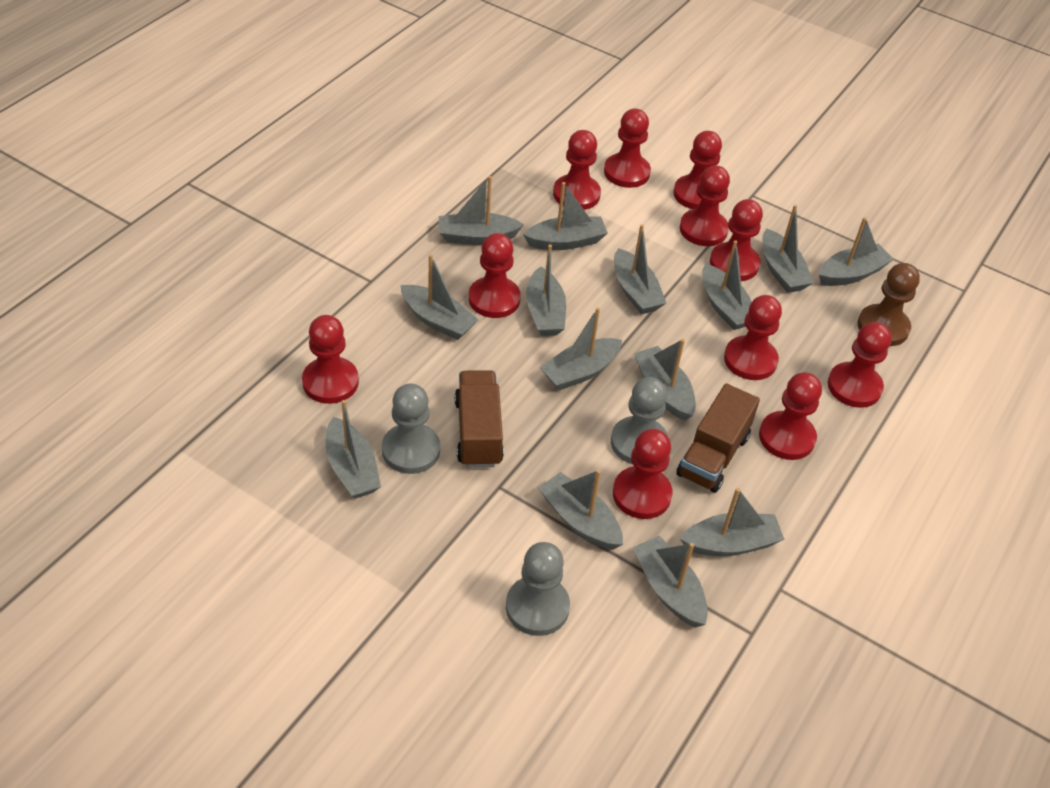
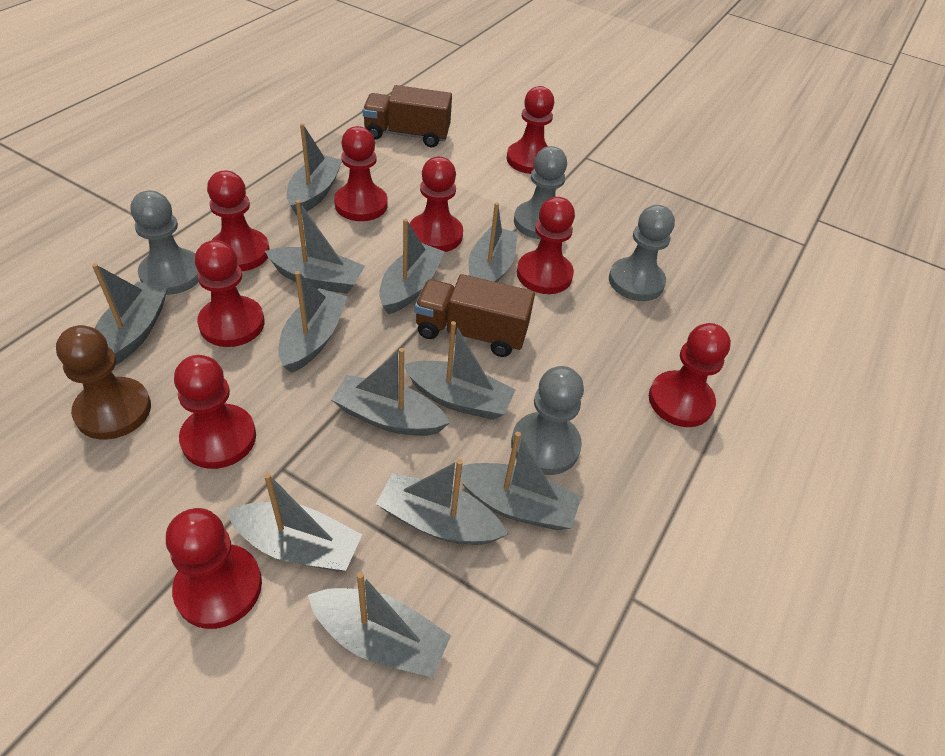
grey boat: [325,400,381,498] [400,254,479,340] [439,176,524,245] [523,182,608,250] [526,244,566,336] [539,470,623,550] [540,307,622,390] [614,224,666,314] [633,536,708,627] [634,339,696,421] [680,488,784,556] [702,240,752,330] [762,205,814,293] [819,217,894,286] = 14 -> [92,263,168,366] [227,473,363,571] [265,200,365,294] [278,271,348,373] [287,123,342,215] [308,572,451,678] [331,348,450,436] [376,459,508,545] [379,219,445,314] [404,321,516,420] [455,432,581,530] [468,202,518,282] = 12
grey pawn: [382,383,440,474] [506,542,570,636] [611,377,668,464] = 3 -> [131,191,199,295] [511,366,584,475] [514,146,567,239] [609,205,675,301] = 4
red pawn: [302,315,359,404] [469,233,521,318] [553,130,601,210] [604,109,651,188] [613,429,672,519] [673,131,722,209] [680,165,730,246] [710,199,763,281] [724,295,782,380] [759,372,822,460] [828,322,891,408] = 11 -> [166,508,262,629] [174,355,256,469] [195,240,265,347] [207,171,270,271] [334,126,388,221] [410,157,463,252] [507,86,554,174] [517,197,575,294] [649,323,731,427] = 9

